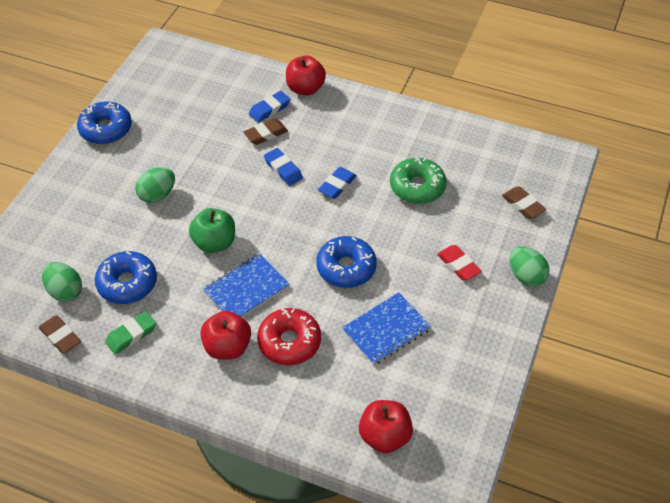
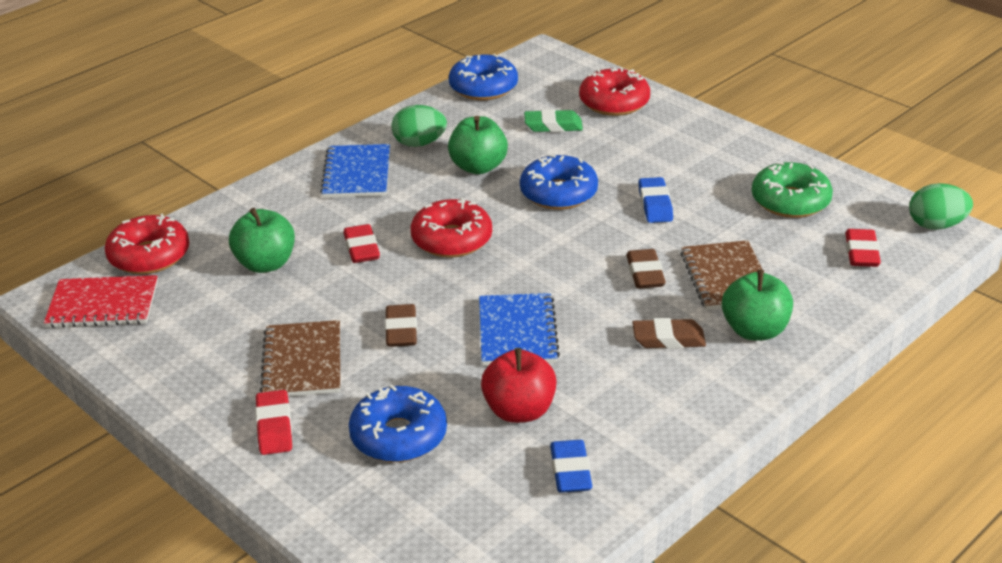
blue eraser: [249,91,291,122] [264,148,303,186] [318,167,357,199] = 3 -> [550,440,592,493] [639,177,673,223] = 2
brown notebook: none = 0 -> [260,320,340,396] [680,240,763,310] = 2
green apple: [189,208,235,253] = 1 -> [229,208,295,273] [448,116,508,174] [722,269,793,340] = 3
green egg: [42,262,82,302] [135,168,175,203] [510,246,550,287] = 3 -> [392,105,447,147] [909,183,973,230] = 2
red apple: [200,311,251,360] [286,56,326,95] [359,400,413,453] = 3 -> [481,348,557,423] = 1
red donut: [257,308,321,365] = 1 -> [105,213,189,274] [410,198,492,258] [579,67,650,116] = 3
red eraser: [437,245,482,281] = 1 -> [255,390,292,455] [344,224,380,263] [845,229,881,267] = 3
red notebook: none = 0 -> [44,275,158,328] = 1

